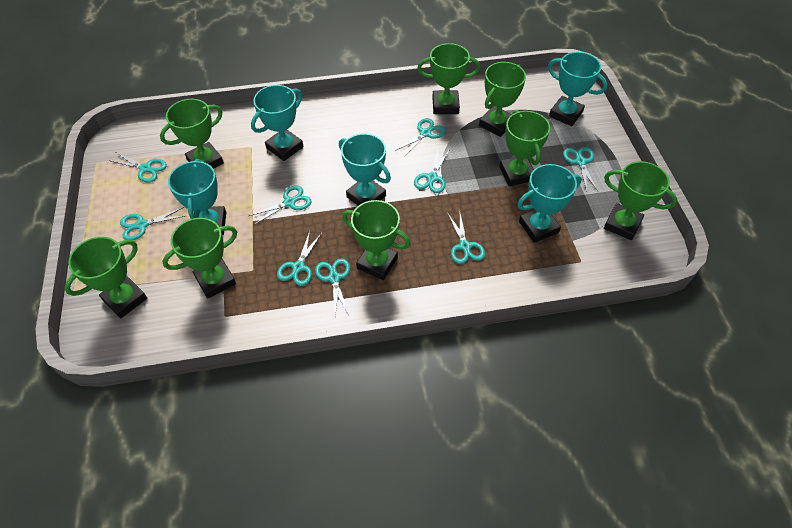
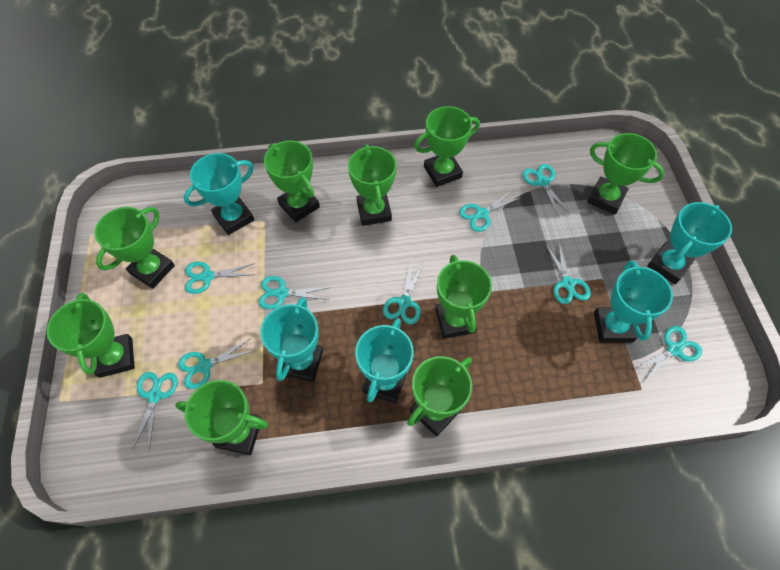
green trophy: [64,237,147,319] [160,99,224,169] [162,218,237,299] [342,200,411,280] [417,43,480,114] [479,62,526,137] [499,110,550,186] [604,161,678,240] = 8 -> [47,293,135,378] [95,207,175,289] [175,380,268,455] [264,140,320,223] [348,144,397,226] [407,356,472,436] [414,106,480,187] [436,255,492,339] [587,133,664,215] = 9

